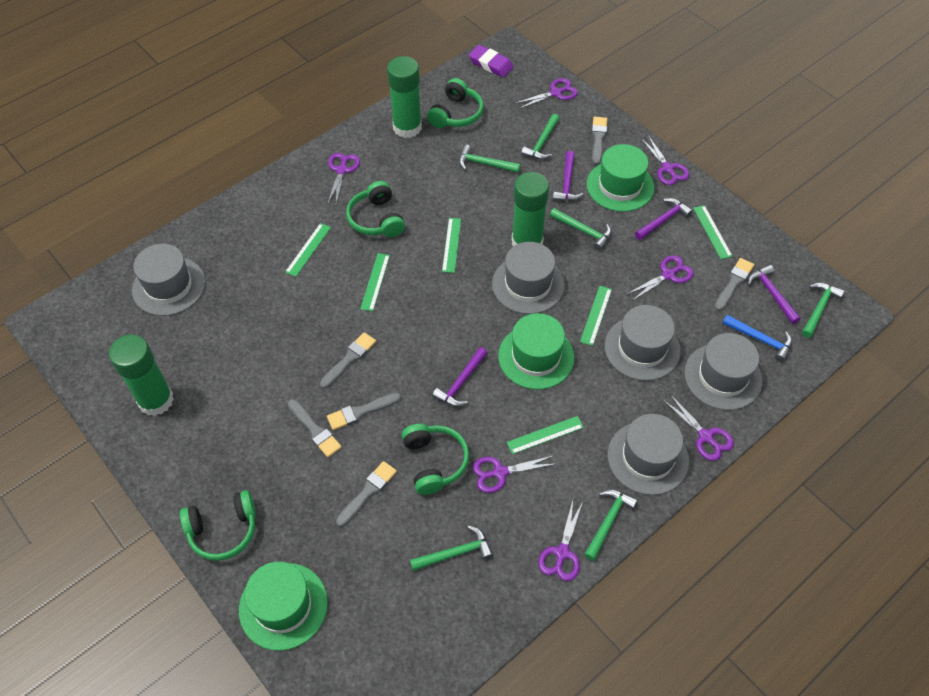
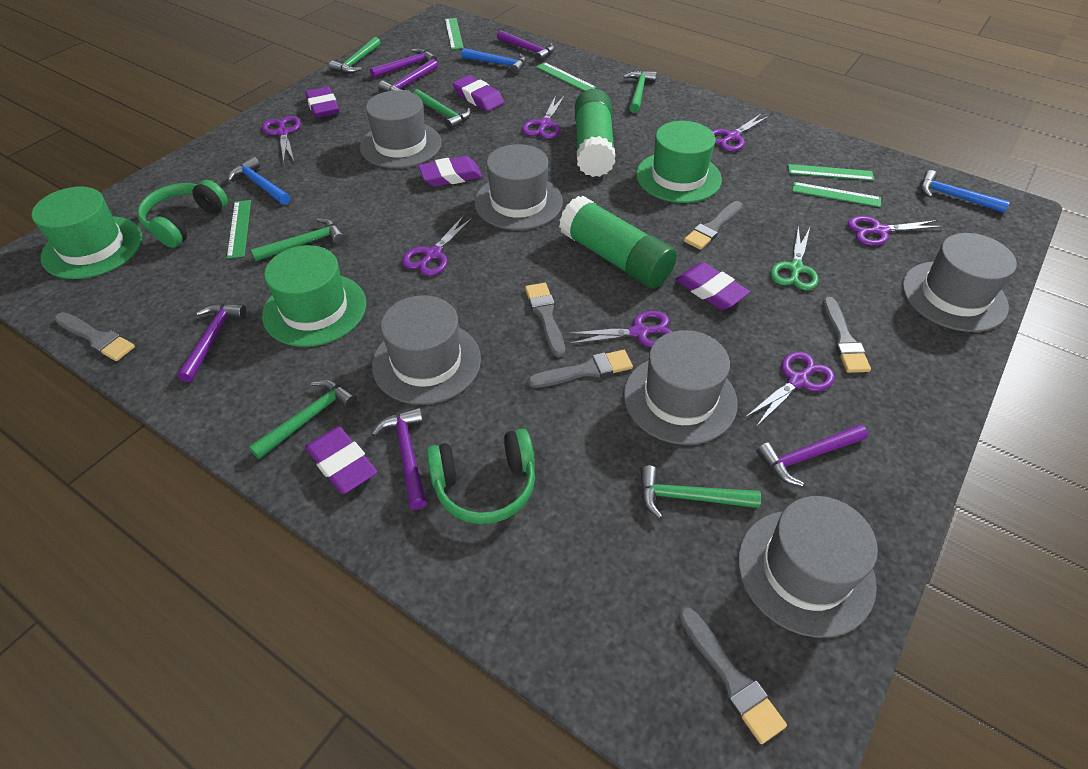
blue hammer: [722,315,792,362] = 1 -> [228,157,290,205] [461,48,526,74] [921,170,1010,213] = 3
green glue stick: [109,334,174,416] [387,56,422,138] [512,172,549,246] = 3 -> [559,196,677,289] [575,89,615,177] = 2
green headphones: [180,490,256,561] [346,181,405,237] [402,424,469,495] [427,78,484,128] = 4 -> [137,180,228,248] [426,429,535,524] = 2
green ruler: [285,223,331,277] [360,253,390,311] [442,218,461,273] [507,416,584,454] [580,286,612,346] [693,205,732,259] = 6 -> [227,200,251,259] [445,18,464,50] [536,62,596,91] [788,164,874,181] [792,182,881,207] = 5
green scissors: none = 0 -> [771,225,819,290] = 1
grey hat: [132,243,205,316] [492,242,565,314] [605,305,681,381] [608,414,689,495] [684,333,762,410] = 5 -> [360,90,442,168] [372,295,481,405] [474,144,563,230] [624,330,738,445] [738,496,878,638] [902,233,1017,332] = 6
purple eraser: [469,45,514,77] = 1 -> [305,87,339,118] [305,426,377,494] [418,156,482,187] [453,75,504,111] [676,262,750,310] = 5
purple hammer: [432,347,487,407] [553,151,584,201] [635,198,693,240] [748,265,801,324] = 4 -> [177,303,247,382] [370,48,437,78] [372,407,427,510] [378,59,438,92] [497,30,555,62] [756,424,868,486] = 6

